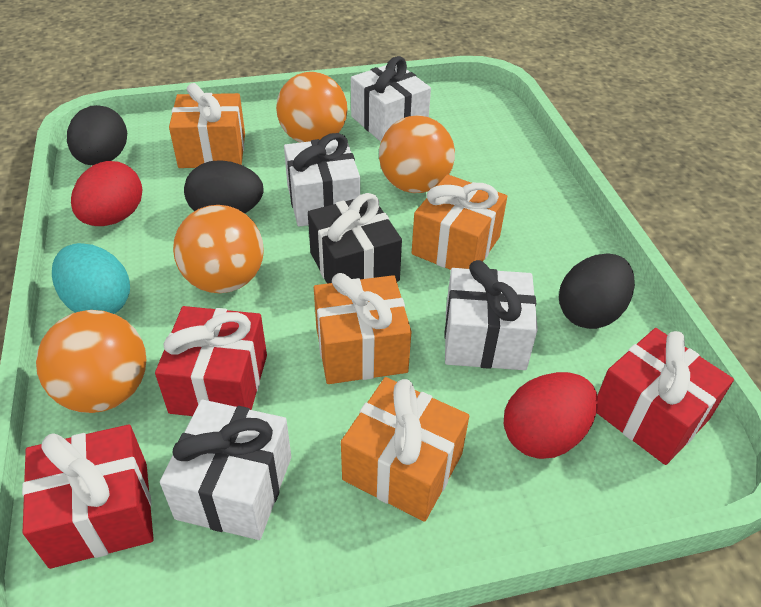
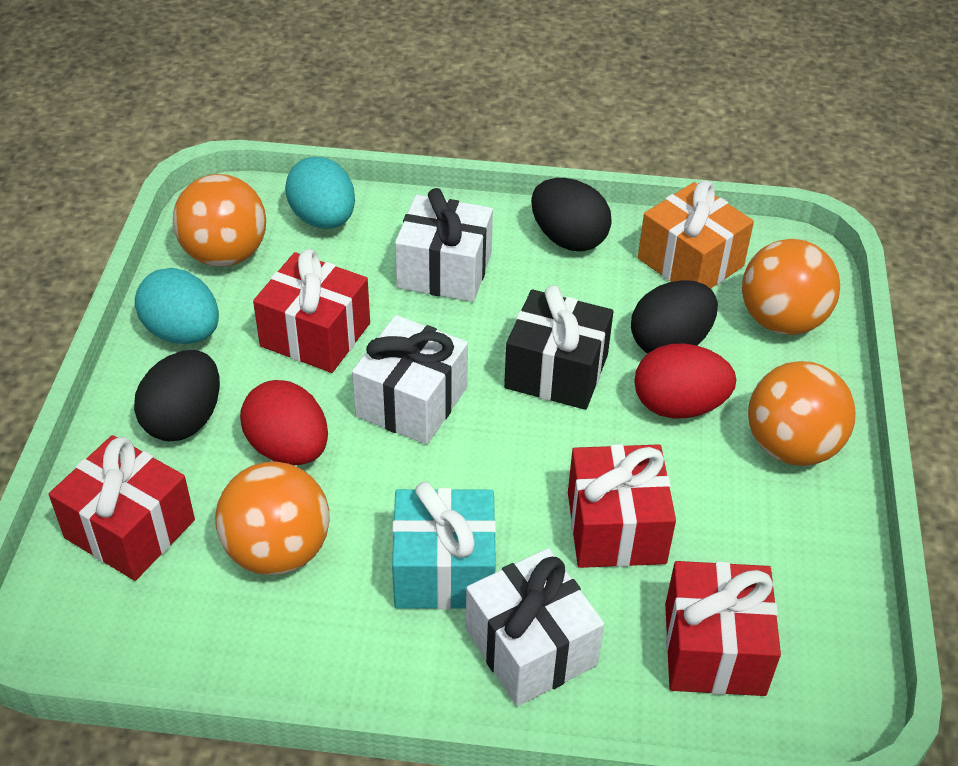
orange gift: [169,83,245,168] [314,273,412,384] [341,377,469,522] [412,174,507,270] = 4 -> [638,181,754,289] = 1
red gift: [22,424,154,569] [155,306,267,416] [596,328,734,465] = 3 -> [49,435,195,581] [253,249,370,373] [568,444,676,568] [665,561,781,696] = 4
turquoise egg: [52,243,130,314] = 1 -> [135,268,219,344] [285,157,355,229] = 2
turquoise gift: none = 0 -> [392,481,496,610] = 1
white gift: [160,400,291,540] [284,133,360,227] [351,56,431,142] [444,260,538,370] = 4 -> [352,315,468,445] [395,188,493,302] [466,548,604,707] = 3

